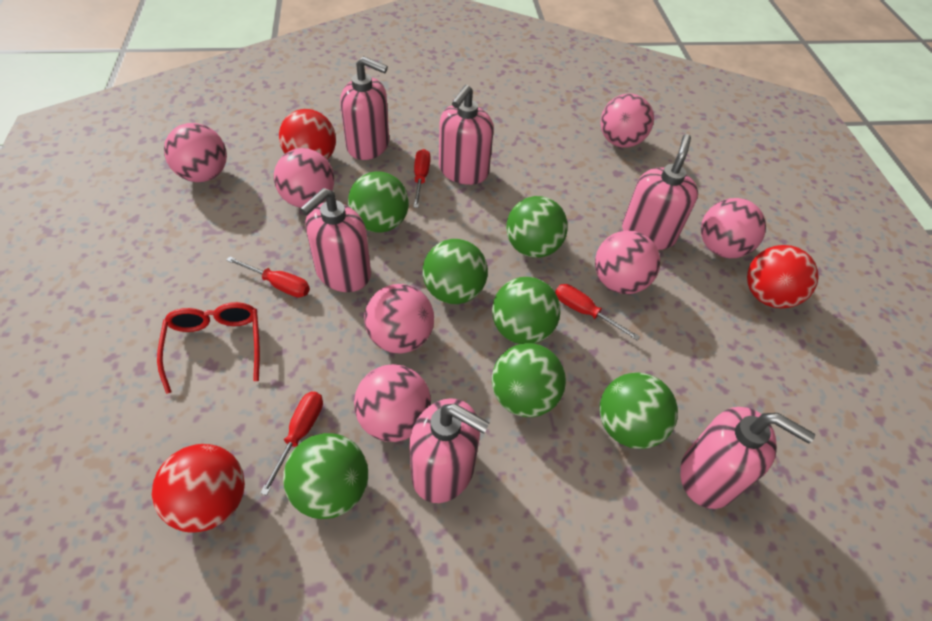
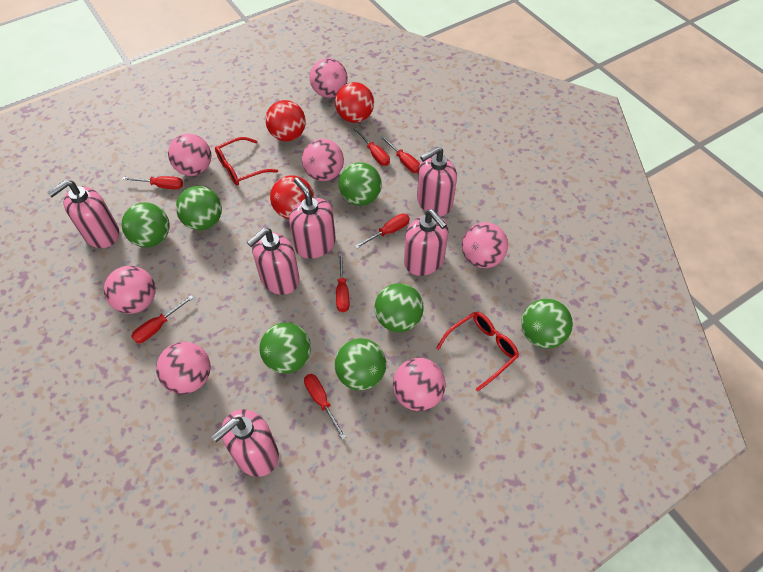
red glasses: [157,302,260,394] = 1 -> [215,137,278,186] [436,312,519,392] = 2
red screwdriver: [226,256,310,298] [260,392,323,496] [413,149,431,208] [555,284,640,341] = 4 -> [122,176,183,190] [131,295,194,343] [304,374,346,439] [336,253,349,312] [354,127,390,166] [355,214,410,249] [381,136,420,173] = 7

